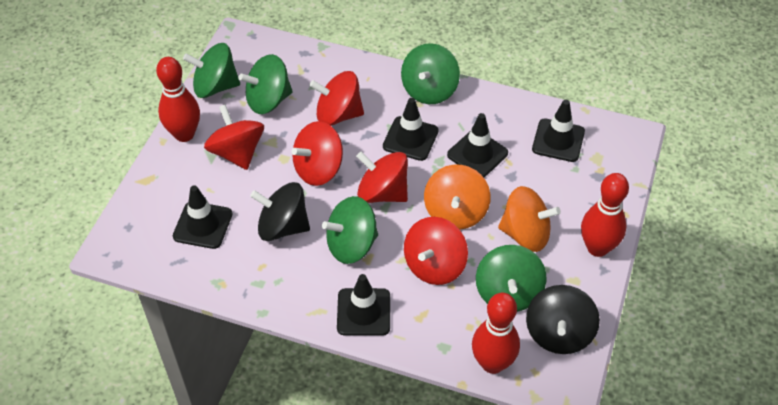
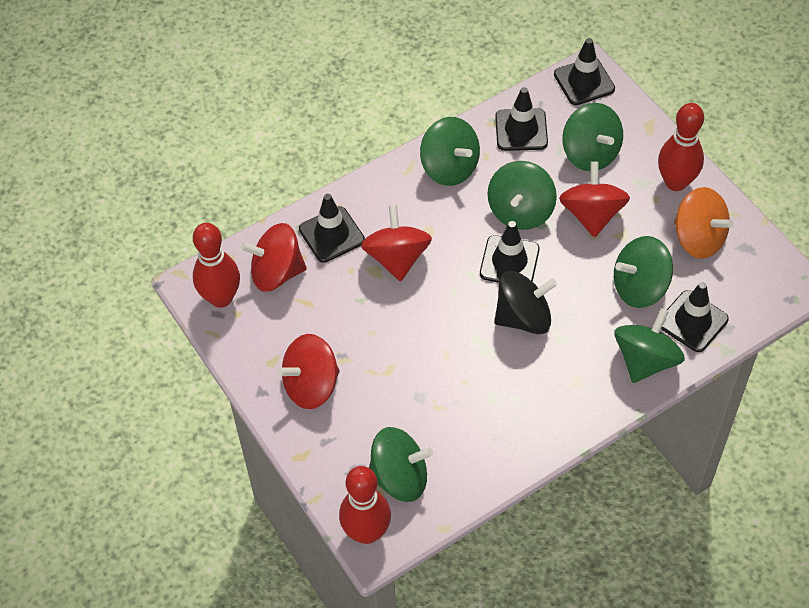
black spinning top: [250,182,310,241] [526,285,600,354] = 2 -> [494,271,557,334] = 1
green spinning top: [183,43,240,98] [238,54,293,114] [322,196,378,264] [401,43,460,104] [476,245,547,312] = 5 -> [369,427,433,502] [420,117,480,186] [488,161,557,230] [562,103,623,171] [614,236,673,308] [614,308,685,383] = 6
orange spinning top: [424,165,491,230] [498,186,561,252] = 2 -> [674,187,733,259] = 1
red spinning top: [204,104,264,170] [292,121,343,186] [309,71,364,126] [356,151,408,203] [404,217,468,285] = 5 -> [241,223,307,292] [277,334,340,409] [361,205,432,282] [559,161,630,237] = 4

